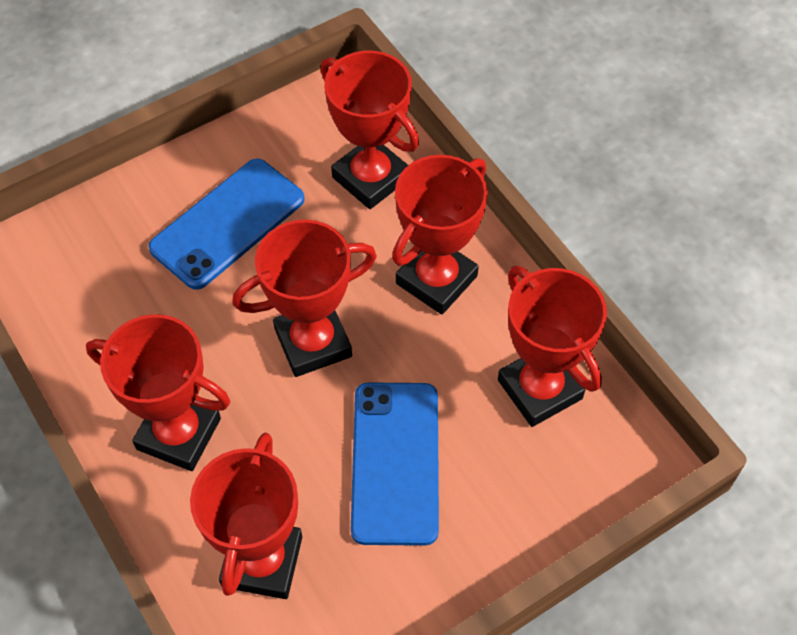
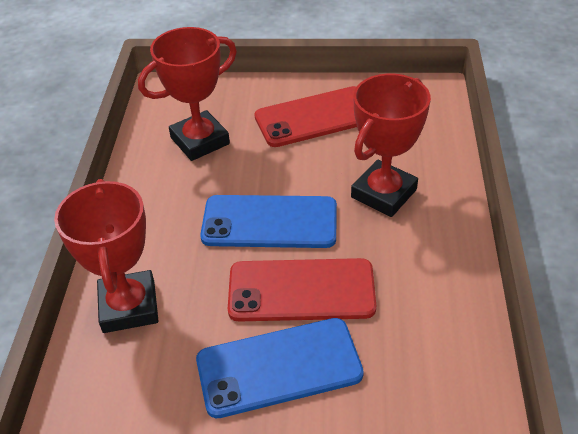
red phone: none = 0 -> [228,258,376,321] [254,86,357,147] = 2
red trophy: [86,314,230,471] [190,433,302,599] [232,220,377,377] [320,51,419,209] [392,155,488,314] [498,266,607,427] = 6 -> [54,179,158,333] [138,27,237,161] [351,73,431,217] = 3

